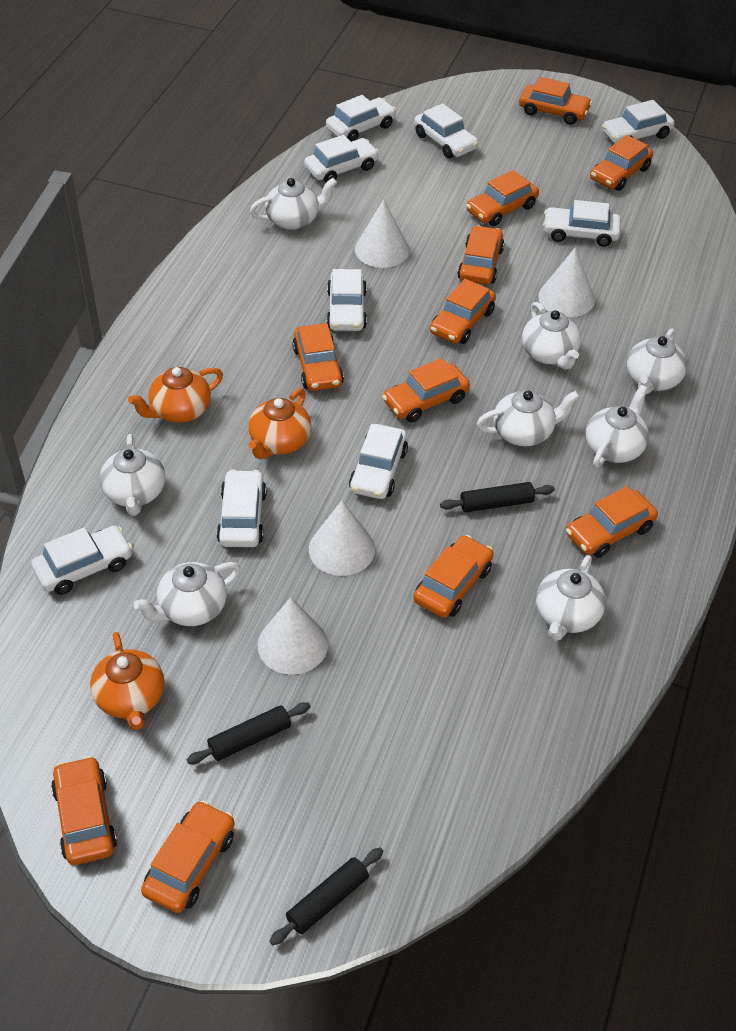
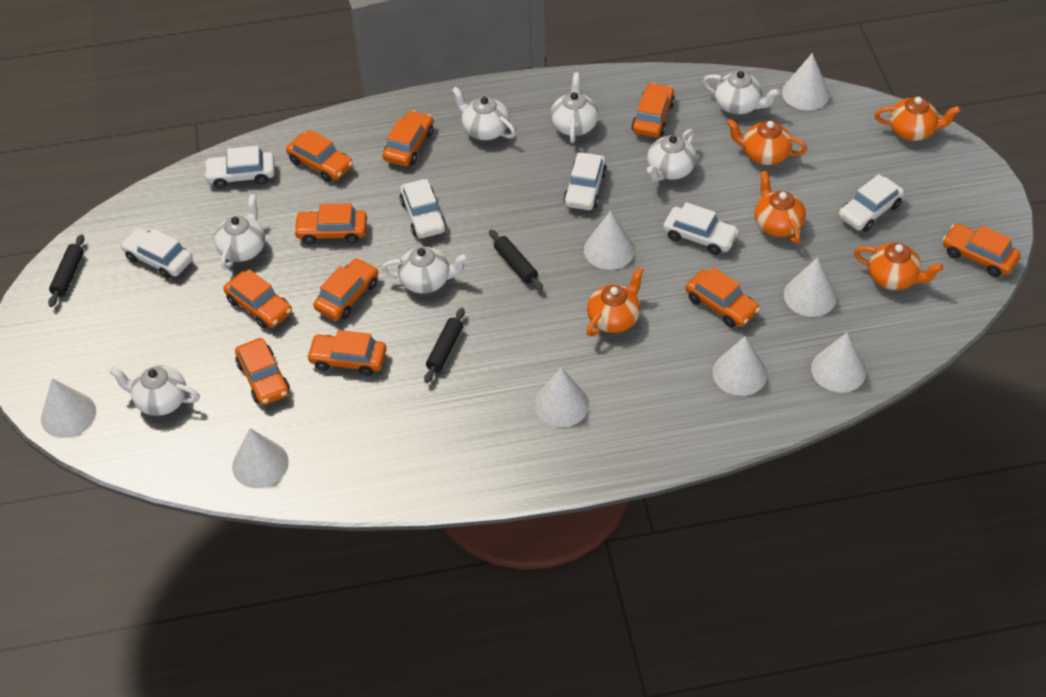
orange car: [51,756,117,865] [141,801,235,913] [292,323,344,391] [382,358,470,422] [413,535,493,618] [430,279,496,344] [457,225,504,285] [466,170,539,226] [519,77,592,125] [566,486,658,558] [590,135,653,191] = 11 -> [223,269,292,329] [235,338,290,405] [286,129,353,182] [293,203,367,245] [306,330,387,376] [313,258,378,320] [382,110,433,166] [631,83,675,137] [686,267,760,328] [943,223,1021,277] = 10
orange teapot: [90,632,164,730] [128,367,223,423] [249,388,311,459] = 3 -> [586,267,644,336] [727,119,807,165] [755,171,806,244] [854,243,943,290] [875,97,961,141] = 5
white car: [31,526,133,595] [217,470,267,547] [304,135,379,183] [326,95,396,142] [327,269,367,331] [349,424,408,499] [414,103,478,158] [543,200,621,247] [602,100,674,143] = 9 -> [121,228,193,279] [204,146,275,189] [399,179,446,238] [563,153,607,210] [663,202,739,255] [838,174,904,232] = 6
white cone: [257,597,328,675] [309,500,375,576] [355,199,409,268] [538,248,595,317] = 4 -> [41,378,96,438] [232,428,289,488] [534,367,589,427] [584,211,635,270] [712,336,767,396] [782,53,830,110] [784,257,837,317] [811,332,866,393] = 8
white teapot: [100,434,165,516] [133,562,241,626] [250,178,337,230] [476,390,580,446] [522,302,581,370] [536,555,606,641] [586,385,649,468] [627,328,687,394] = 8 -> [109,365,200,416] [214,194,265,269] [382,247,468,294] [452,87,516,140] [550,72,598,143] [647,129,696,182] [703,71,780,114] = 7

